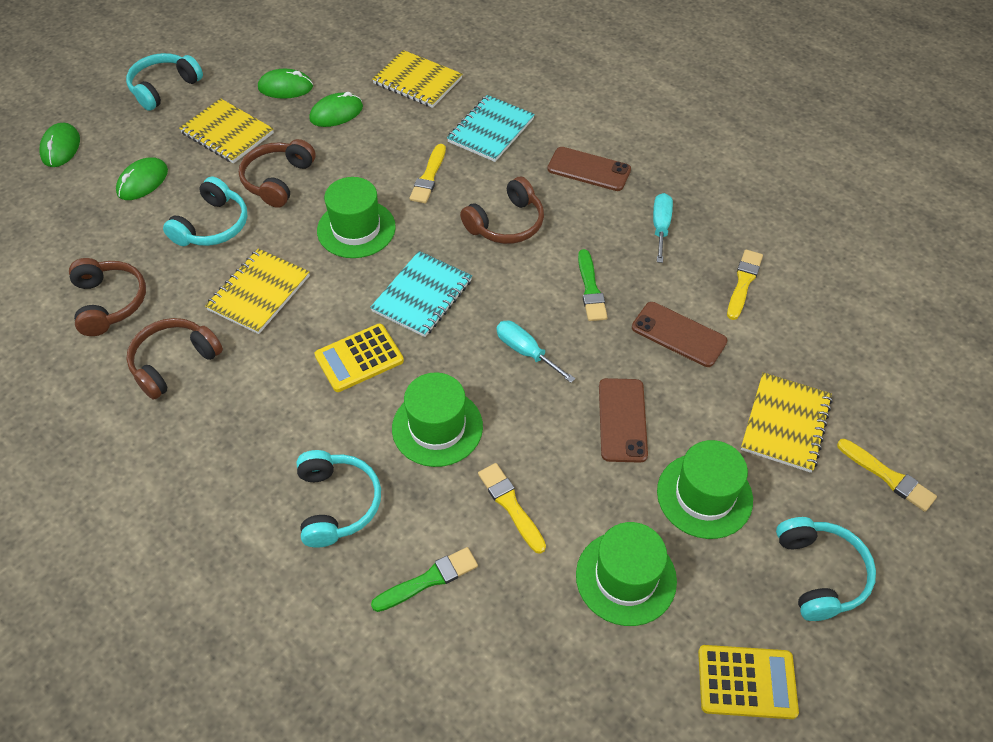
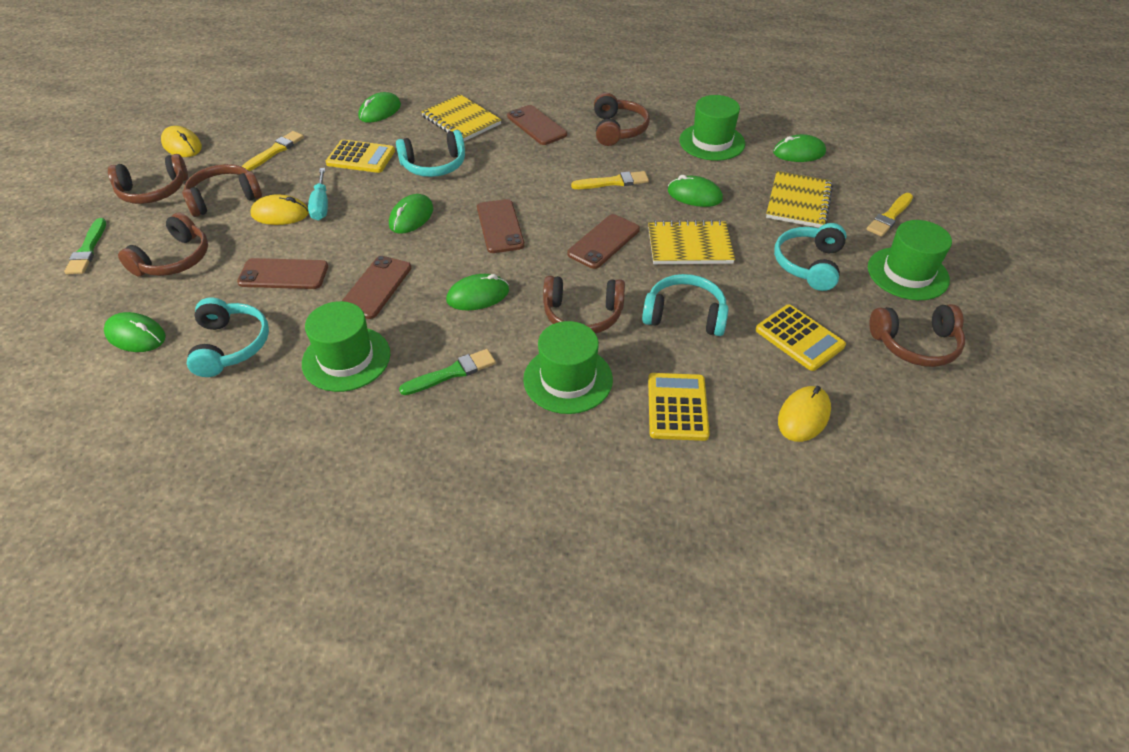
brown headphones: [69,258,146,336] [126,318,223,400] [239,139,316,208] [460,177,544,244] = 4 -> [108,154,188,204] [118,212,208,276] [182,164,262,217] [543,276,625,334] [594,93,650,146] [869,304,965,367] = 6
brown phone: [547,147,631,191] [599,378,648,463] [632,302,727,367] = 3 -> [237,258,328,289] [342,256,411,319] [477,199,525,253] [507,105,567,145] [567,214,640,269] = 5
green mouse: [39,123,80,167] [116,158,168,200] [258,69,313,99] [309,92,363,127] = 4 -> [104,312,166,352] [358,92,401,123] [389,194,433,234] [446,274,509,311] [668,175,723,207] [773,134,826,162] = 6
turquoise notebook: [370,251,472,337] [447,95,535,162] = 2 -> none = 0
turquoise screwdriver: [497,320,575,383] [653,193,673,263] = 2 -> [308,168,328,220] = 1
yellow brush: [409,144,446,203] [478,463,546,554] [727,249,763,320] [837,439,937,512] = 4 -> [242,131,304,171] [571,171,649,189] [867,193,913,237] = 3
yellow calculator: [314,323,404,392] [698,645,799,719] = 2 -> [326,140,395,173] [648,373,710,441] [756,305,846,371] = 3
yellow mouse: none = 0 -> [161,126,202,157] [250,194,309,225] [778,386,831,442] = 3
yellow notebook: [179,98,274,163] [205,249,310,334] [372,50,462,108] [741,372,833,473] = 4 -> [421,94,502,141] [648,220,735,264] [766,171,833,228] = 3

